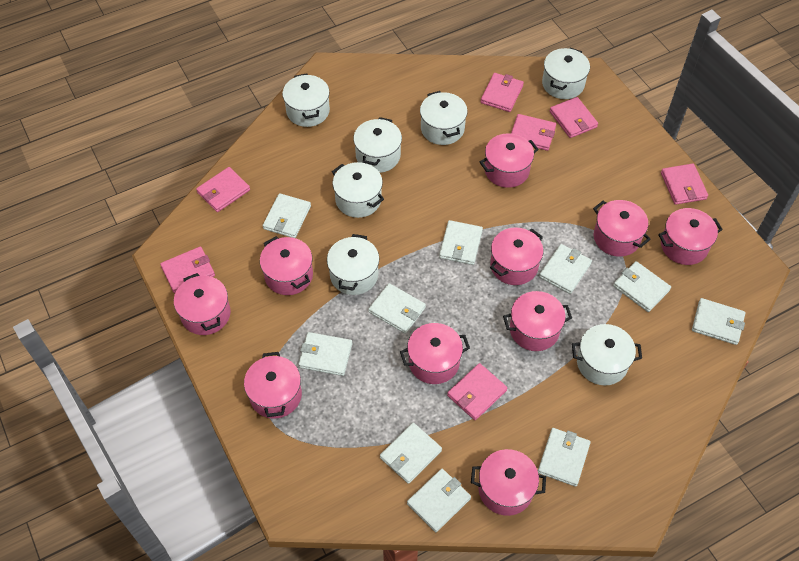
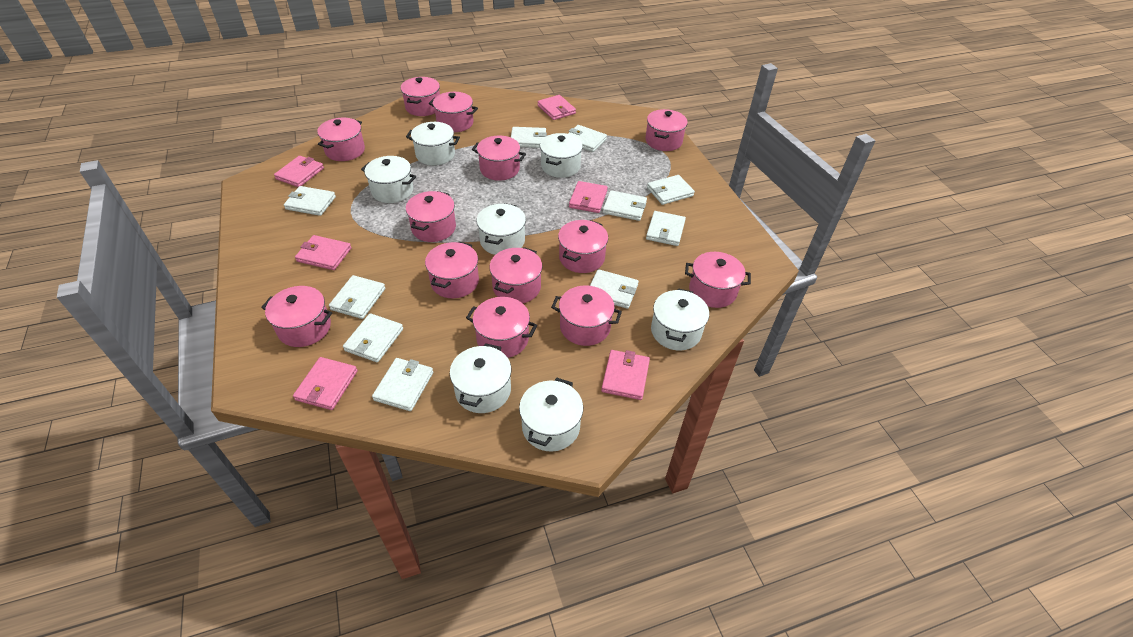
pink pot: [174,273,231,335] [244,352,302,418] [260,236,313,295] [400,323,470,384] [471,449,546,516] [479,133,539,188] [490,228,543,285] [503,291,572,351] [593,200,651,257] [658,208,723,265] = 10 -> [261,286,332,347] [317,118,365,161] [400,77,440,116] [406,191,456,242] [425,242,479,298] [429,92,478,132] [466,297,537,358] [472,135,526,181] [489,247,542,303] [551,285,622,346] [558,220,608,273] [645,109,688,151] [685,252,751,308] = 13
pink wallet: [160,247,215,293] [196,167,250,212] [447,363,507,420] [480,73,524,112] [511,114,556,151] [550,97,598,138] [661,164,708,205] = 7 -> [274,156,324,187] [293,357,358,410] [295,235,352,270] [537,95,576,120] [569,181,608,213] [601,350,650,400] = 6

